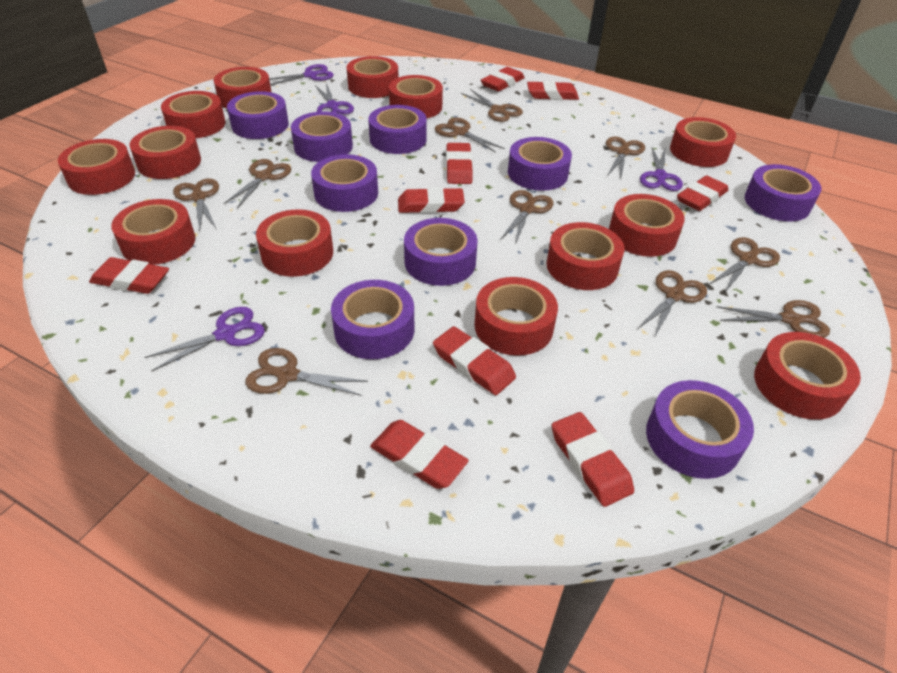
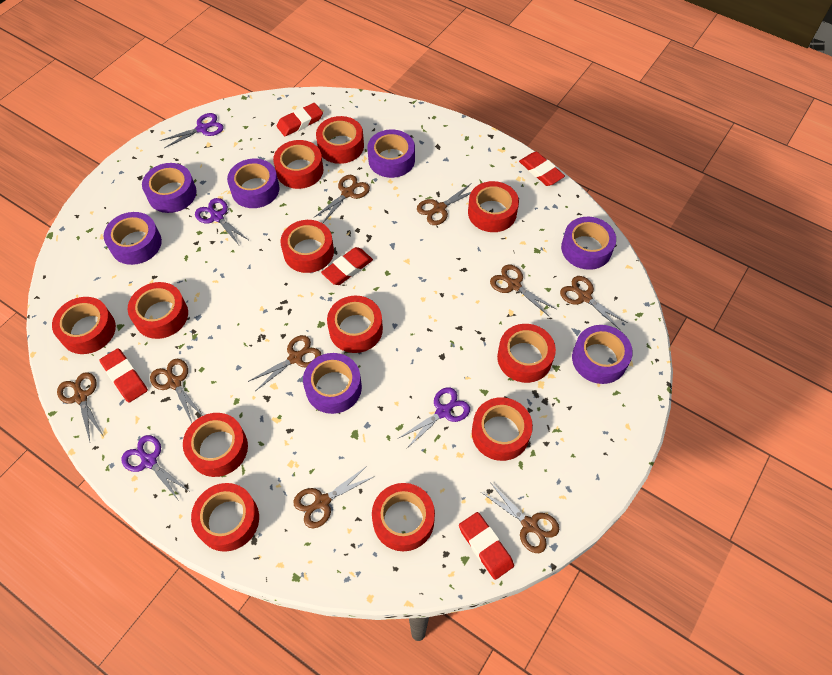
brown scissors: [173,179,219,231] [223,159,291,208] [246,348,368,396] [435,118,505,153] [461,89,523,122] [500,190,553,245] [606,137,645,178] [638,270,707,338] [710,237,780,292] [717,300,830,338] = 10 -> [57,372,104,441] [150,359,203,423] [248,335,321,390] [293,466,375,528] [315,175,370,223] [417,184,471,225] [481,482,559,553] [490,265,557,316] [560,276,628,330] = 9
purple tape: [227,91,289,139] [291,111,353,162] [311,154,378,212] [331,280,414,359] [368,105,427,154] [404,218,478,286] [508,137,572,191] [646,380,754,479] [744,164,821,222] = 9 -> [104,212,162,265] [142,163,197,213] [227,159,279,208] [303,353,362,414] [367,129,415,178] [561,217,616,270] [572,325,633,384] = 7
red eraser: [89,257,169,294] [370,420,469,489] [398,187,465,213] [433,326,516,395] [446,143,473,184] [481,67,525,91] [527,81,579,100] [552,412,634,507] [677,175,728,211] = 9 -> [100,348,148,403] [277,103,323,136] [321,247,373,285] [459,512,514,580] [519,152,565,186] = 5
red tape: [58,139,135,195] [111,199,195,265] [130,126,201,179] [161,91,226,138] [214,67,272,109] [256,209,333,277] [347,56,399,98] [389,75,443,119] [474,277,558,356] [546,222,624,290] [609,194,685,257] [670,117,736,167] [754,332,861,420] = 13 -> [52,297,116,354] [128,282,188,339] [183,413,248,477] [191,483,259,552] [273,140,324,189] [280,220,334,273] [316,116,364,164] [327,296,383,353] [372,483,435,551] [468,181,519,232] [472,397,533,461] [497,324,556,383] = 12

